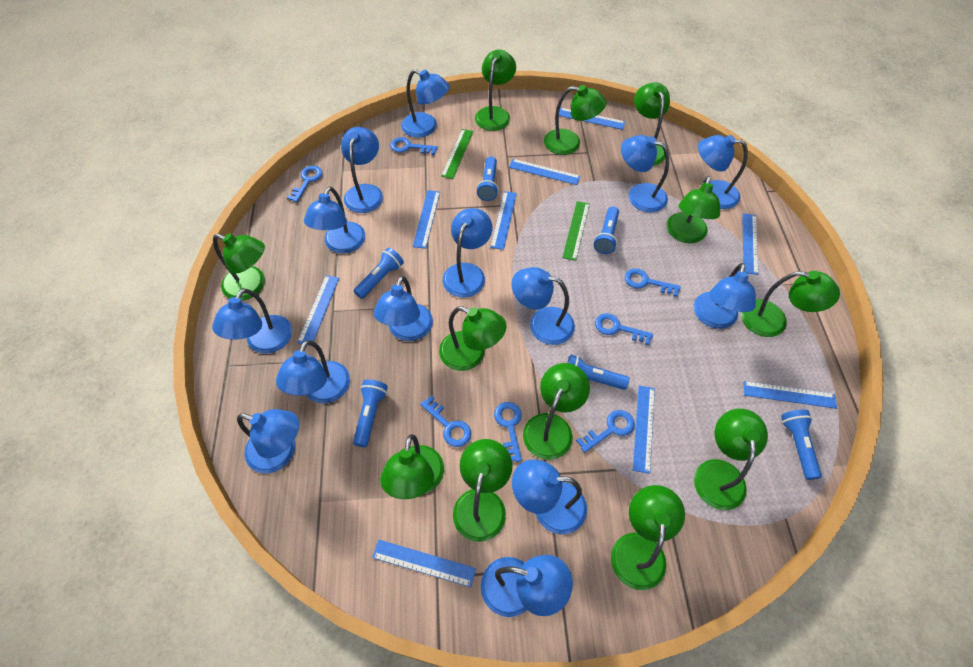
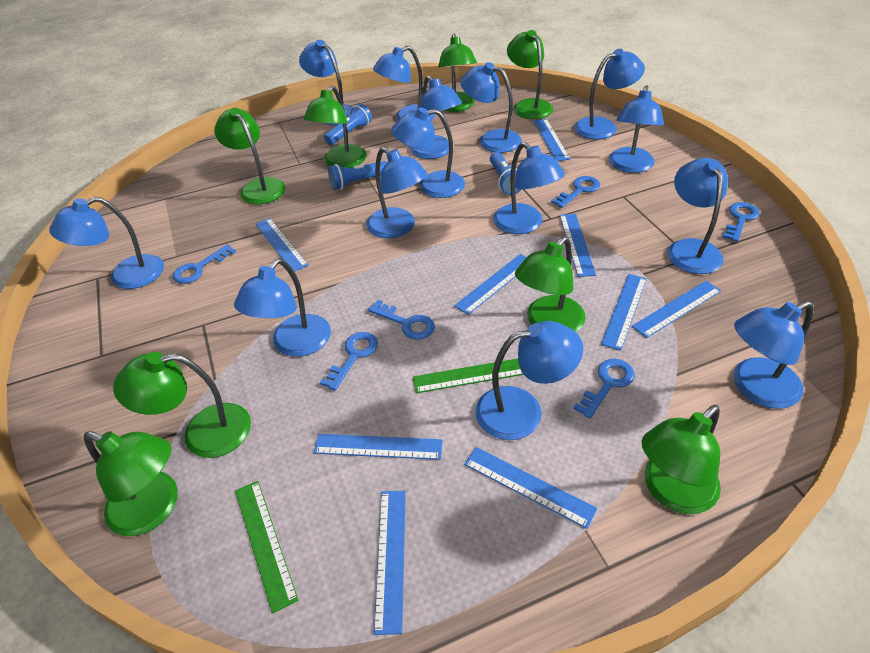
blue flashlight: [353,380,388,447] [354,248,404,299] [476,156,499,201] [567,355,629,390] [594,206,619,254] [781,410,822,480] = 6 -> [324,103,372,145] [328,161,387,190] [490,152,522,195] = 3
blue key: [287,166,322,202] [390,137,438,155] [420,395,471,447] [494,402,522,462] [576,410,635,453] [595,313,653,345] [625,268,681,297] = 7 -> [173,244,236,284] [320,332,378,391] [368,300,435,340] [551,176,600,208] [573,359,635,419] [722,202,759,242] = 6
green lamp: [213,233,265,301] [380,434,444,499] [439,306,507,371] [453,439,512,542] [475,50,516,131] [523,363,590,460] [544,85,606,155] [611,485,685,590] [634,82,670,166] [667,176,720,243] [694,409,768,510] [741,271,840,337] = 12 -> [84,431,178,536] [113,352,251,458] [214,108,285,204] [304,85,367,168] [438,34,477,112] [507,30,553,119] [515,237,586,332] [642,405,721,514] = 8

